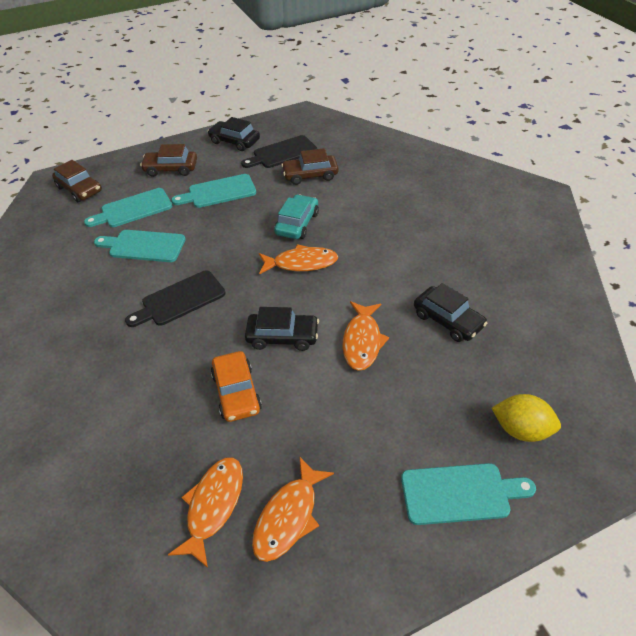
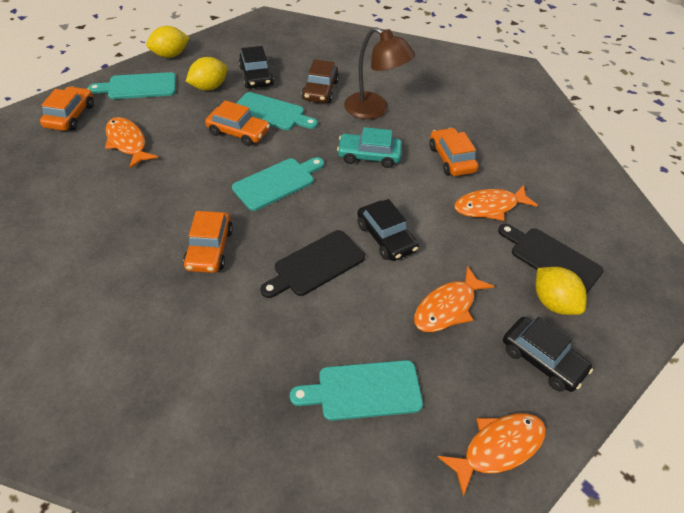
brown car: [52,160,102,202] [140,144,197,177] [281,148,339,185] = 3 -> [302,59,339,103] = 1
brown lamp: none = 0 -> [344,27,415,119] = 1
orange car: [211,351,262,422] = 1 -> [40,86,94,131] [183,211,233,273] [205,100,270,146] [429,128,479,176] = 4
yellow lemon: [492,394,561,442] = 1 -> [146,26,190,58] [186,57,227,91] [536,267,587,315] = 3

